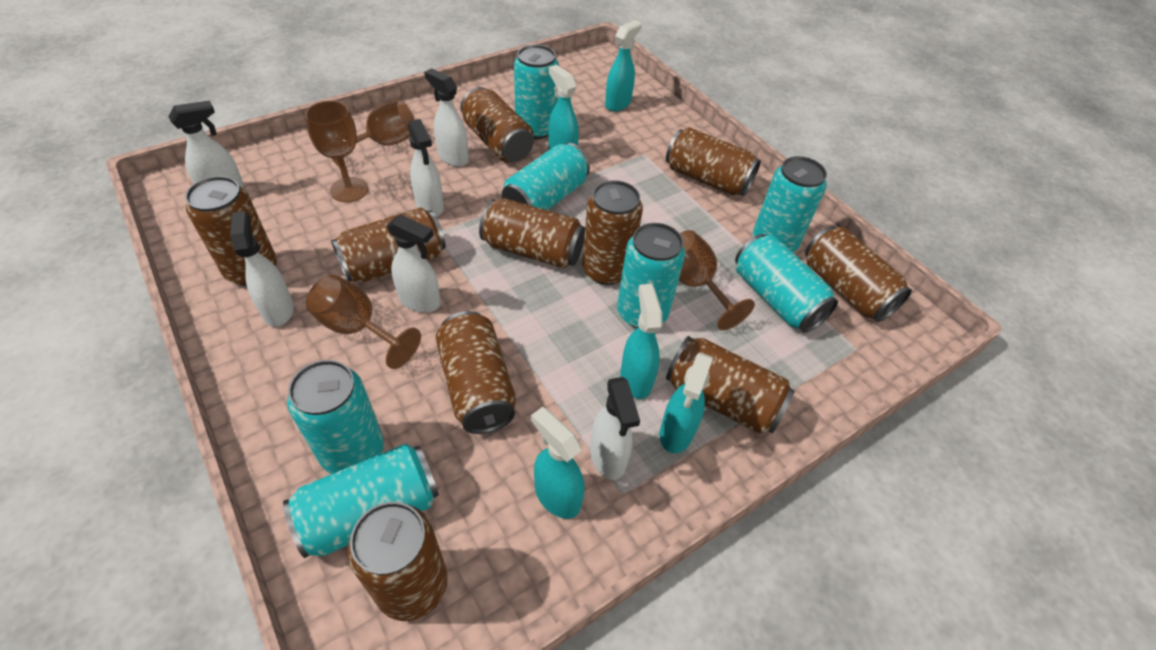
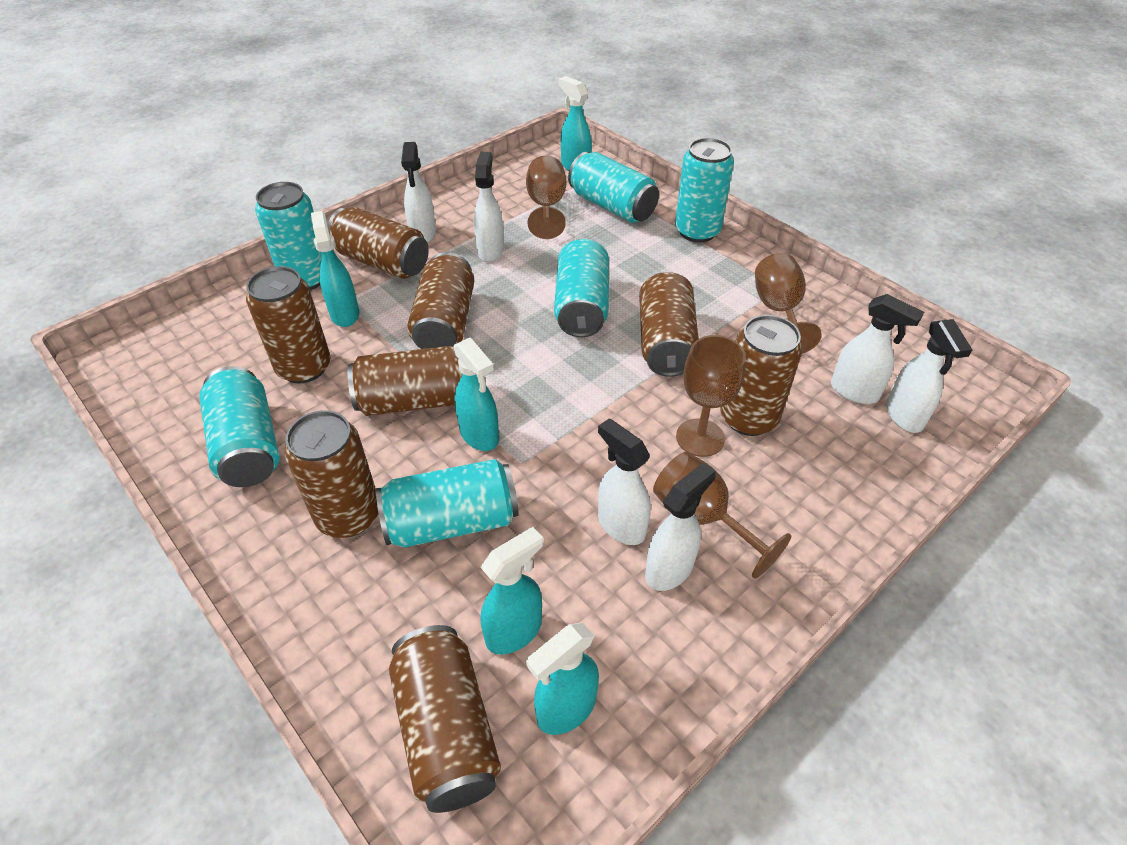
brown can: [185,176,277,286] [331,207,446,283] [347,502,448,621] [436,311,516,434] [461,87,534,162] [479,198,585,269] [582,180,643,285] [666,127,761,196] [666,336,795,434] [805,226,912,322] = 10 -> [246,266,331,383] [284,410,379,538] [328,207,429,279] [347,346,463,416] [389,625,501,813] [407,252,474,349] [639,272,699,377] [720,315,802,436] = 8
turquoise can: [283,443,439,558] [287,360,384,474] [502,143,590,210] [514,45,559,139] [617,223,685,328] [735,234,838,333] [752,156,827,252] = 7 -> [199,366,279,487] [255,182,322,290] [376,459,519,547] [554,239,609,337] [568,152,659,223] [675,138,734,242] = 6

